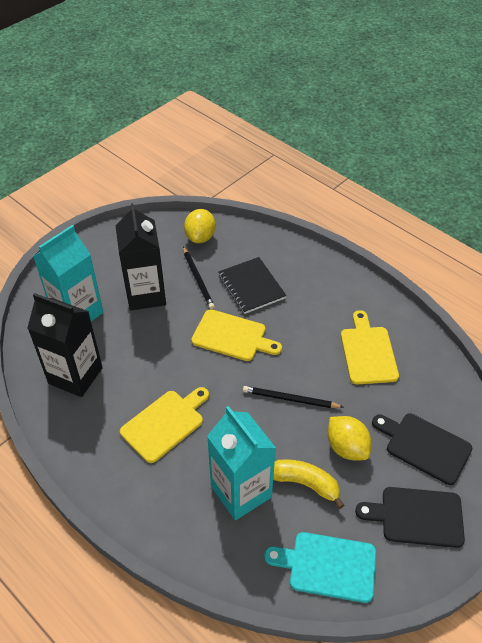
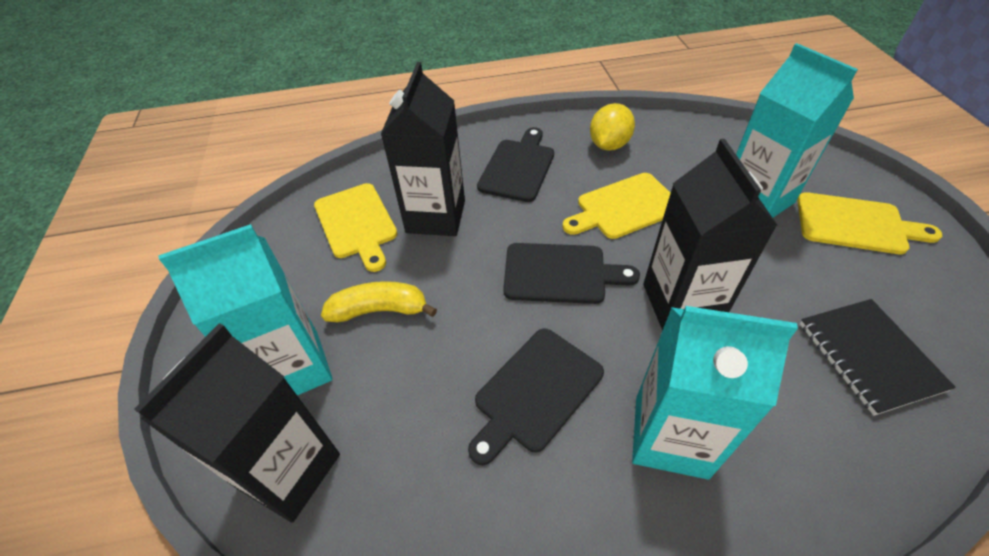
black carton: [27,293,103,397] [116,203,166,311] = 2 -> [134,323,340,523] [381,62,465,236] [643,139,777,331] = 3
black cutting board: [355,487,465,548] [372,413,472,485] = 2 -> [468,328,604,465] [477,127,554,202] [503,243,640,304] = 3
black pencil: [183,247,215,309] [243,386,343,408] = 2 -> none = 0
turquoise carton: [33,225,103,322] [207,406,276,520] = 2 -> [158,224,333,396] [632,306,798,479] [736,43,858,218] = 3
turquoise cutting board: [264,532,376,603] = 1 -> none = 0
yellow lemon: [184,209,216,243] [328,416,371,461] = 2 -> [590,103,635,151] = 1

